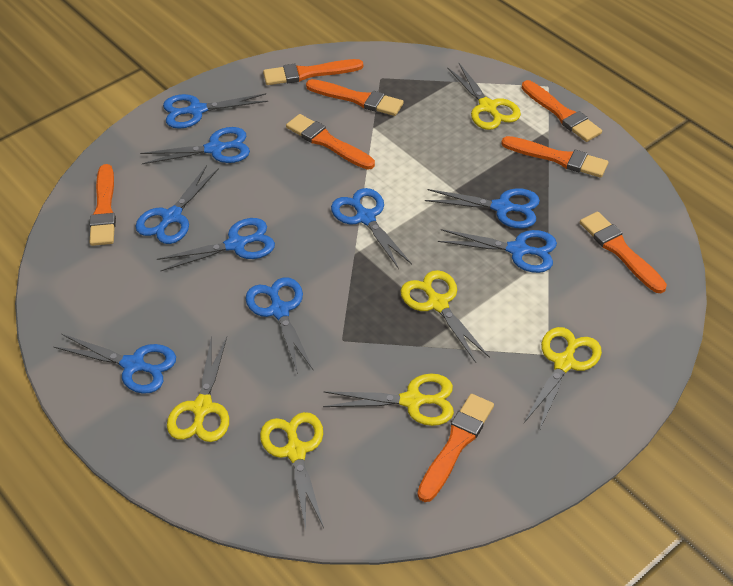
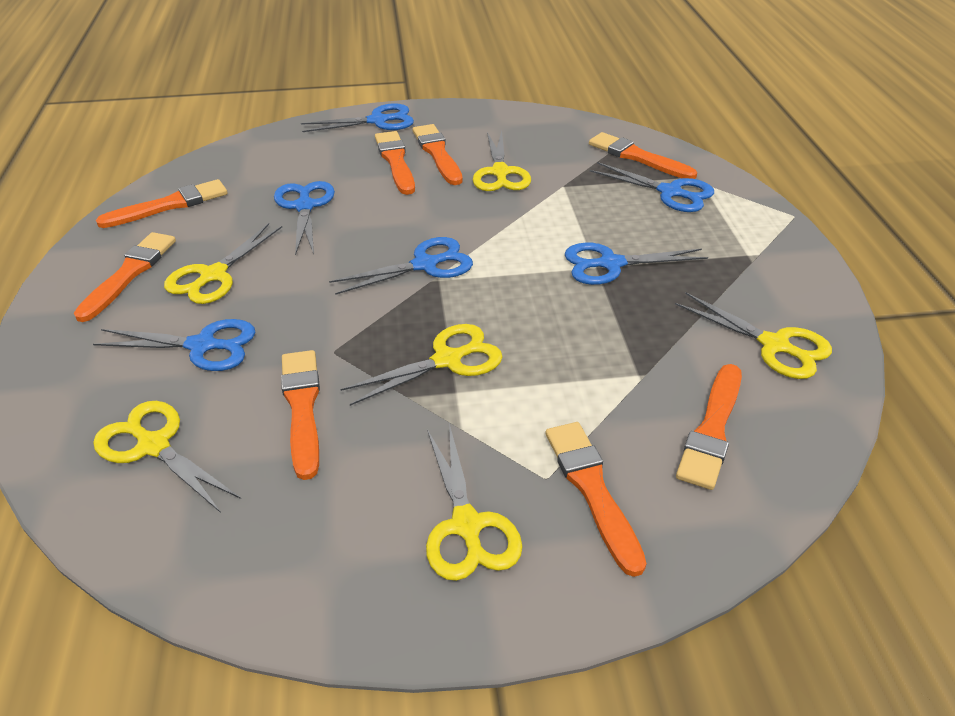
blue scissors: [54,334,176,394] [135,165,219,244] [140,127,250,164] [157,218,275,271] [163,93,268,129] [246,277,314,374] [331,188,412,269] [425,188,540,229] [438,229,557,273] = 9 -> [93,319,255,371] [274,181,335,255] [301,103,414,132] [329,237,473,295] [565,243,708,285] [590,162,714,212] = 6

